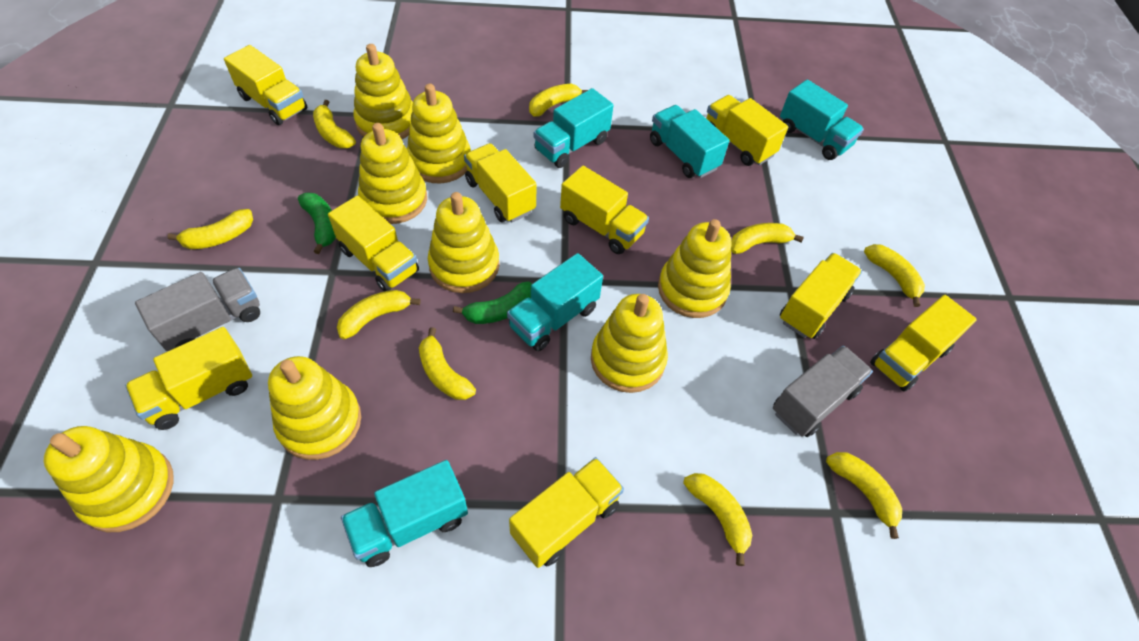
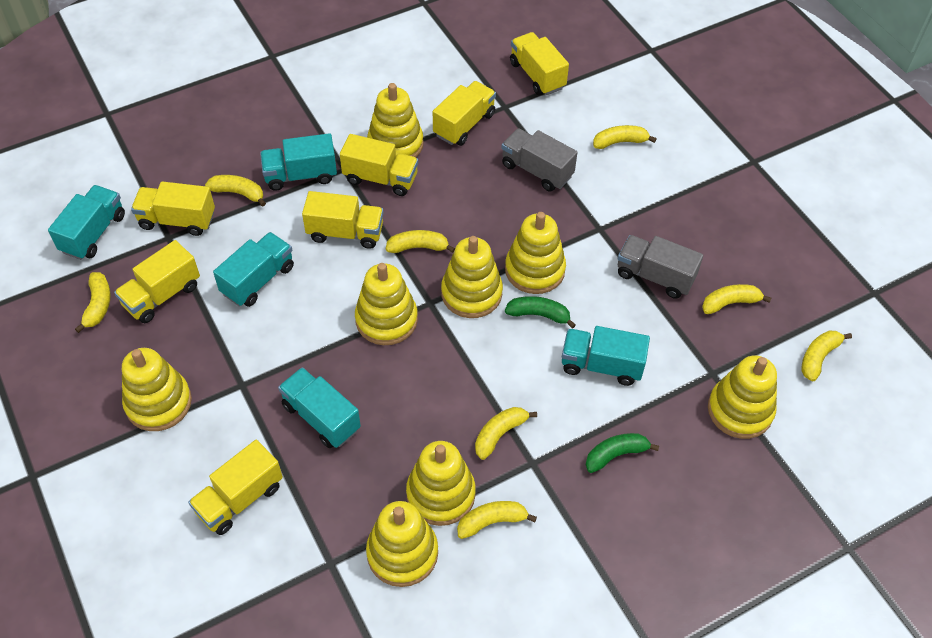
yellow banana: [167,209,253,249] [313,100,356,148] [337,290,421,339] [419,327,476,400] [529,84,588,116] [683,473,752,566] [731,223,804,254] [826,452,902,539] [864,244,925,307] = 9 -> [75,272,111,333] [205,175,266,207] [386,230,455,253] [457,501,537,539] [475,407,537,460] [593,125,657,149] [702,284,771,314] [801,331,852,381] = 8
yellow truck: [125,327,252,430] [224,45,307,125] [328,195,419,291] [464,143,537,222] [509,457,624,568] [560,166,649,254] [706,95,788,166] [780,253,862,339] [870,295,977,392] = 9 -> [114,240,200,323] [131,181,215,236] [188,440,283,535] [302,191,384,249] [340,134,418,196] [433,81,496,146] [510,32,569,95] = 7

